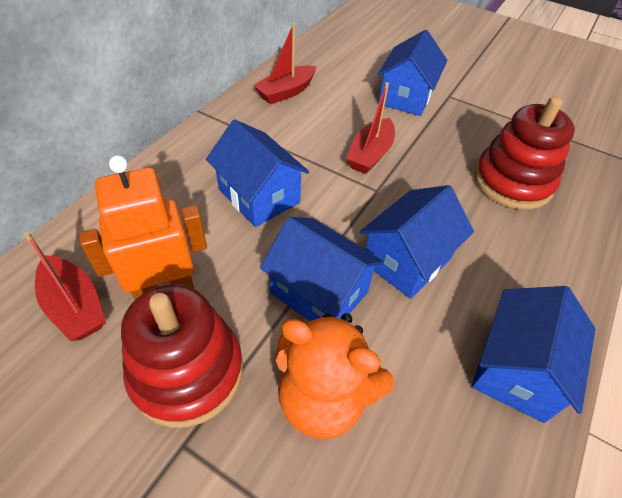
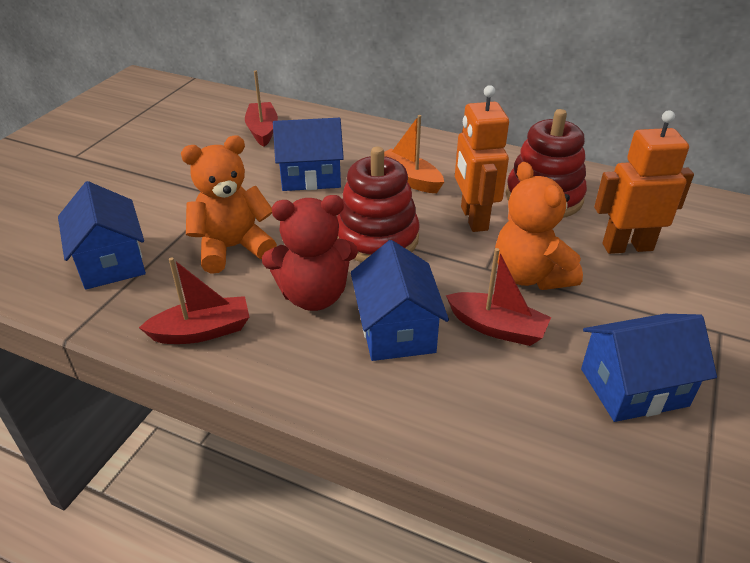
blue house: [206,119,309,227] [260,217,384,321] [360,185,474,299] [377,30,448,116] [472,286,596,423] = 5 -> [58,181,146,290] [273,118,344,191] [351,240,449,361] [581,314,717,422] = 4
orange boat: none = 0 -> [384,115,444,193] = 1
orange robot: [79,155,207,299] = 1 -> [455,85,509,232] [594,110,694,254] = 2
orange teddy bear: [276,313,395,439] = 1 -> [181,135,277,274] [495,162,583,290] = 2
red teddy bear: none = 0 -> [262,195,358,311] = 1

